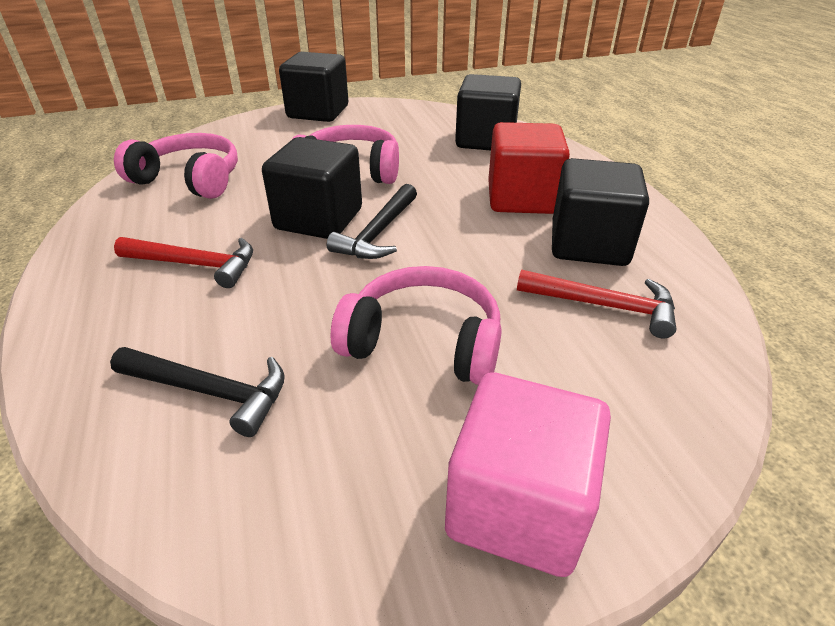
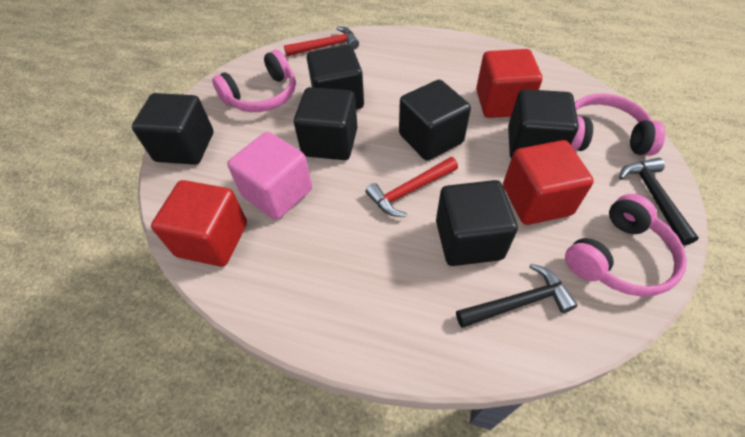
black cube: [262,137,362,239] [279,52,348,122] [455,74,521,150] [552,158,649,266] = 4 -> [132,93,213,165] [294,87,357,160] [307,45,364,109] [399,80,471,161] [436,180,518,266] [508,89,579,158] = 6
red cube: [488,122,570,214] = 1 -> [151,180,247,267] [476,49,542,118] [503,140,594,225] = 3

